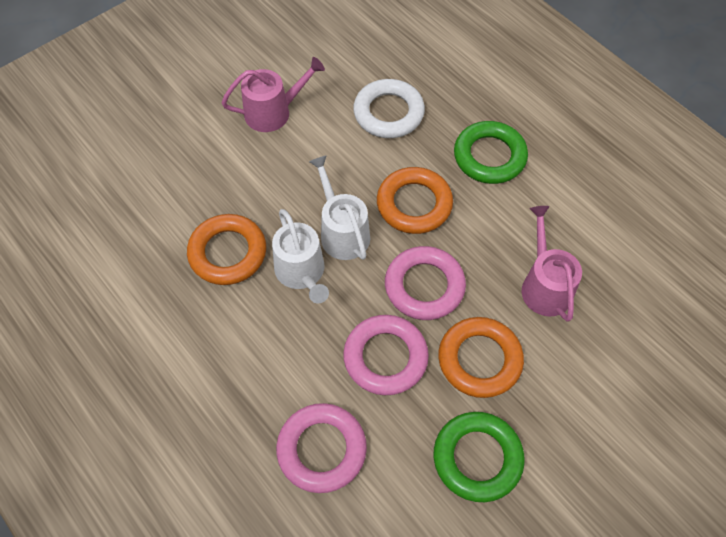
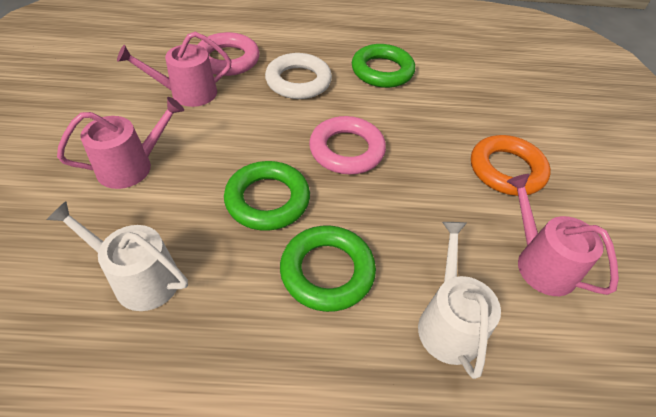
green ring: [434,412,525,502] [454,121,528,184] = 2 -> [224,161,310,231] [280,226,376,312] [352,44,415,88] = 3
orange ring: [187,214,266,285] [377,167,453,234] [438,317,524,398] = 3 -> [471,135,551,196] = 1
pink ring: [276,403,367,493] [343,315,429,395] [385,246,466,320] = 3 -> [198,32,260,76] [309,116,386,174] = 2
pink watering can: [221,57,325,132] [522,206,582,322] = 2 -> [57,97,184,189] [117,32,231,107] [507,174,619,296] = 3

